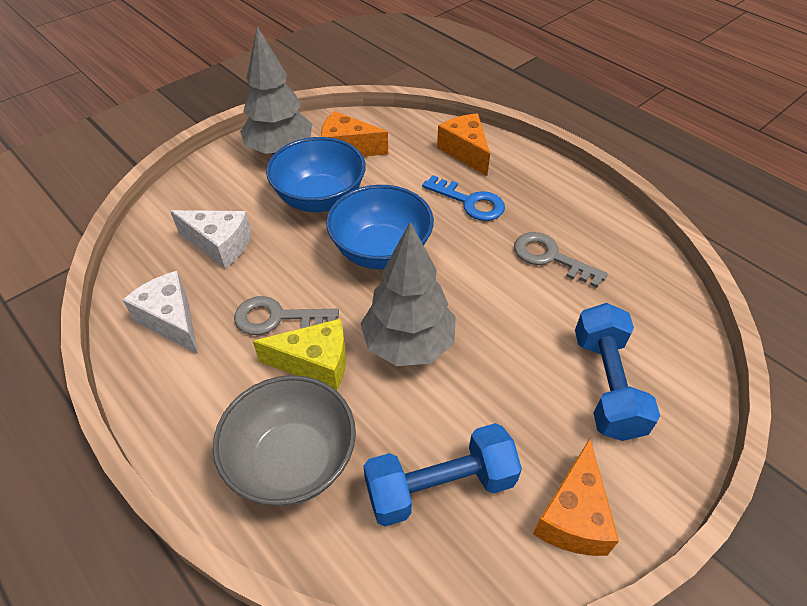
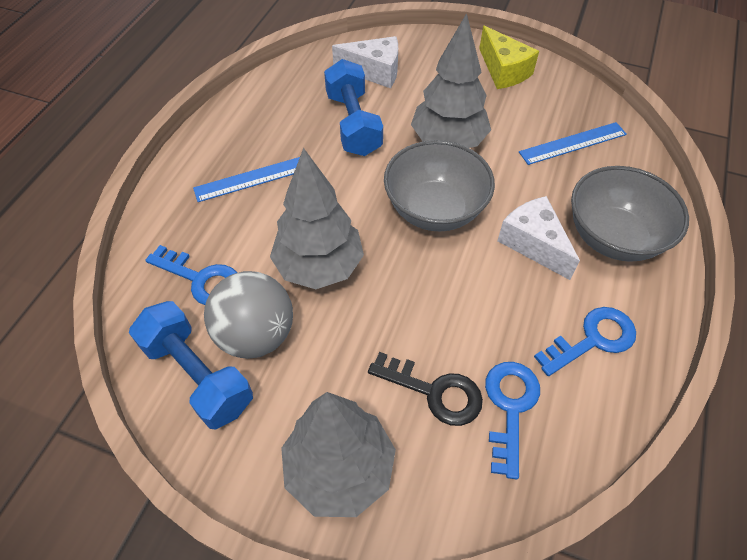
black key: none = 0 -> [368,352,483,426] = 1
blue bowl: [266,137,366,212] [326,185,434,269] = 2 -> none = 0
blue key: [422,175,505,221] = 1 -> [146,245,237,305] [485,362,540,479] [534,307,636,376] = 3
blue ruler: none = 0 -> [193,157,300,202] [519,122,627,165] = 2
grey ball: none = 0 -> [204,271,293,359] = 1
grey bowl: [213,375,356,506] = 1 -> [384,140,495,231] [571,166,689,262] = 2
grey key: [234,296,339,335] [514,232,608,288] = 2 -> none = 0
grey tree: [240,26,312,155] [360,222,456,366] = 2 -> [270,148,364,289] [281,392,396,517] [411,13,491,148] = 3
orange cheese: [321,111,388,157] [437,114,490,176] [533,438,619,556] = 3 -> none = 0

